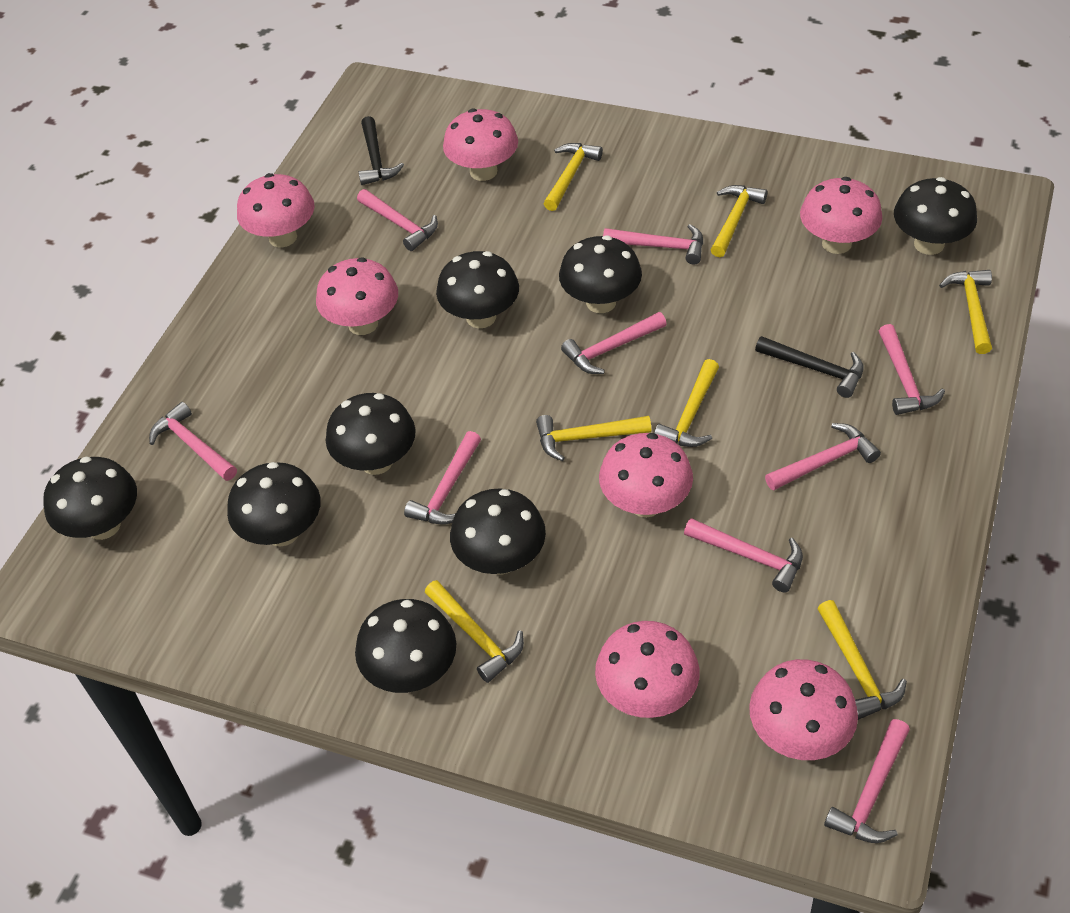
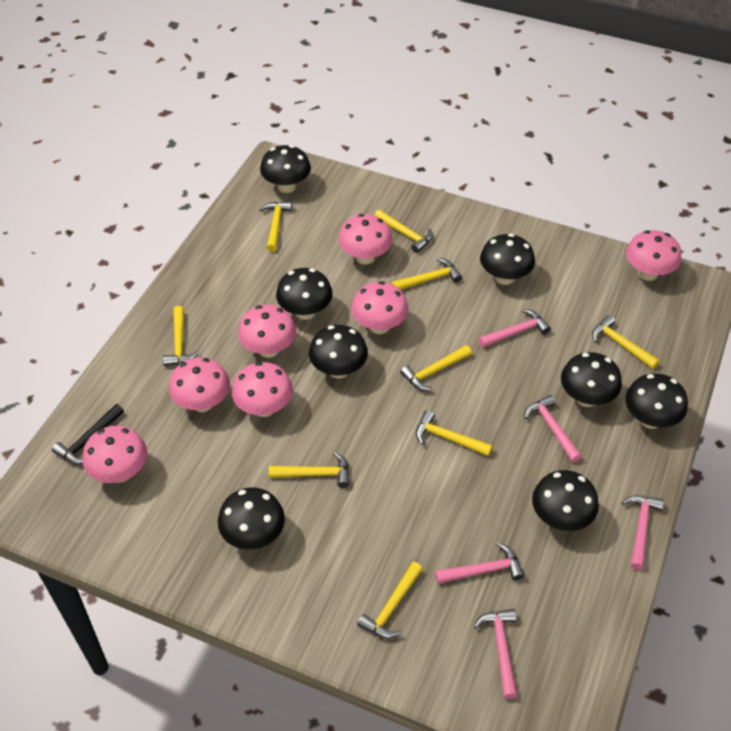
black hammer: [359,116,404,185] [755,336,864,398] = 2 -> [52,404,124,464] = 1
pink hammer: [149,402,237,481] [357,189,438,251] [404,431,481,525] [561,312,667,374] [603,224,703,264] [684,518,803,593] [765,423,881,491] [824,719,910,843] [879,324,945,415] = 9 -> [435,543,524,584] [474,609,518,699] [479,309,551,348] [524,395,582,462] [621,495,664,570] = 5
yellow hammer: [425,580,524,683] [536,415,651,461] [544,143,603,211] [654,359,719,447] [711,185,768,257] [817,600,907,720] [939,270,992,354] = 7 -> [163,306,200,366] [259,202,292,252] [269,452,349,488] [357,562,423,639] [374,210,433,253] [391,258,462,290] [400,345,472,391] [416,410,493,456] [592,315,659,369] = 9

